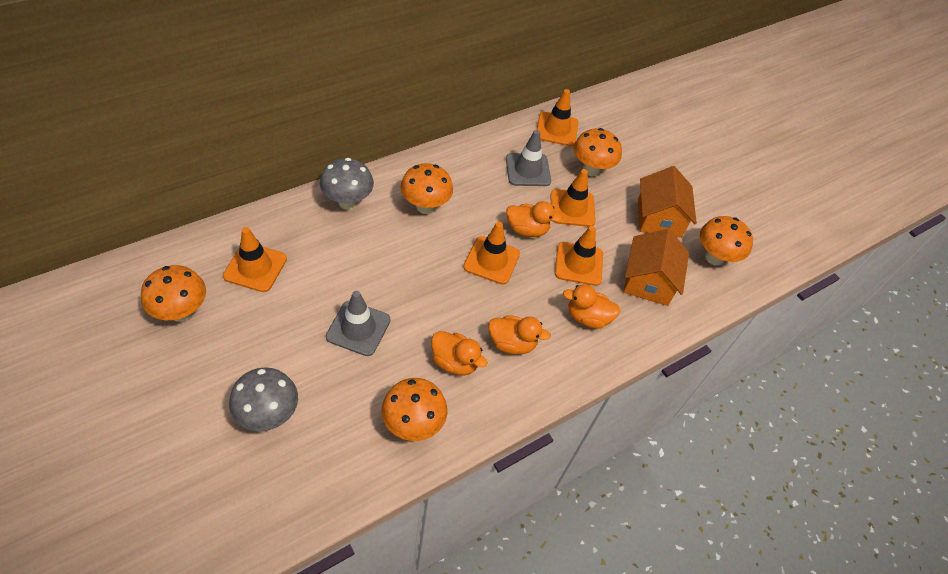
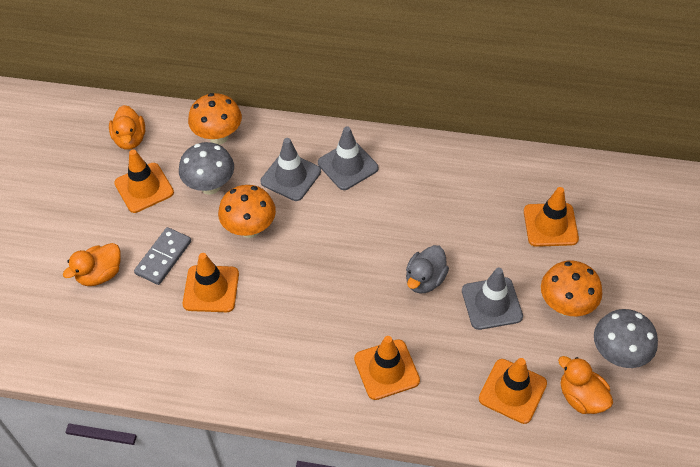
grey domino: none = 0 -> [134,227,191,285] = 1
grey duck: none = 0 -> [406,245,449,293] = 1
grey traffic cone: [326,291,390,356] [506,130,551,186] = 2 -> [261,138,321,201] [318,126,378,190] [462,268,523,330] = 3
orange duck: [431,331,488,376] [488,315,551,354] [506,201,562,237] [563,284,621,329] = 4 -> [63,243,121,286] [109,105,145,150] [558,356,613,414] = 3
orange house: [623,229,689,306] [638,166,697,238] = 2 -> none = 0
orange mushroom: [141,265,206,322] [381,378,447,441] [400,163,453,214] [574,128,622,176] [700,216,753,266] = 5 -> [188,93,242,145] [218,185,276,238] [541,261,602,316] = 3

